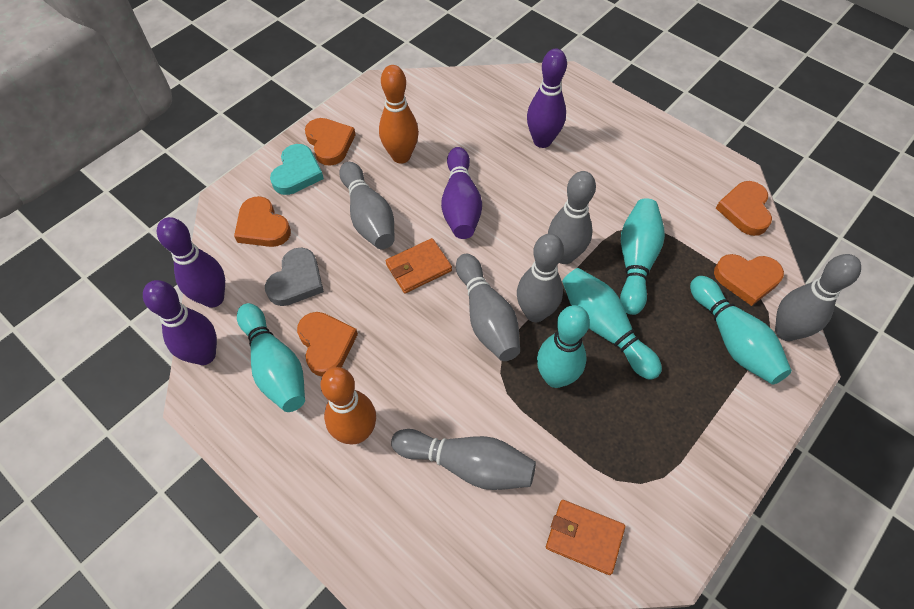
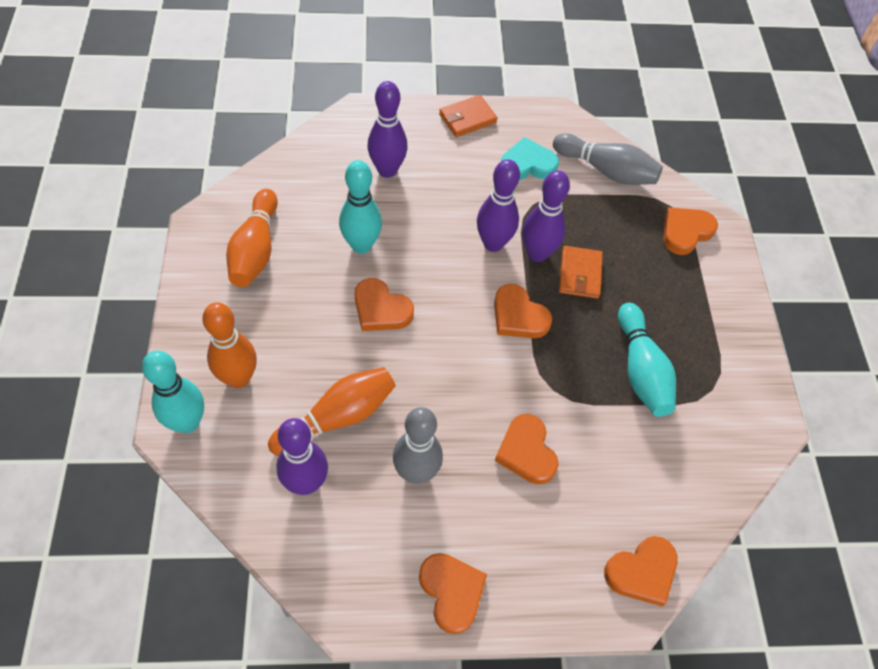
grey bowling pin: [339,162,395,249] [391,429,536,490] [456,254,520,361] [517,233,564,322] [548,171,596,264] [775,254,861,341] = 6 -> [393,407,443,484] [553,133,663,185] = 2
grey heart: [265,247,324,306] = 1 -> none = 0
orange bowling pin: [321,367,376,444] [379,65,419,164] = 2 -> [202,302,257,388] [226,189,278,287] [268,367,396,456] = 3
orange heart: [234,196,291,247] [297,312,358,376] [305,118,355,166] [714,254,784,306] [716,181,772,236] = 5 -> [355,278,414,331] [419,553,487,634] [494,284,552,338] [495,414,559,484] [604,536,678,606] [663,207,718,255] = 6
turquoise bowling pin: [237,303,305,412] [537,305,590,388] [562,268,662,380] [620,198,665,315] [690,276,792,385] = 5 -> [142,351,204,433] [339,160,382,254] [618,303,676,417] = 3

